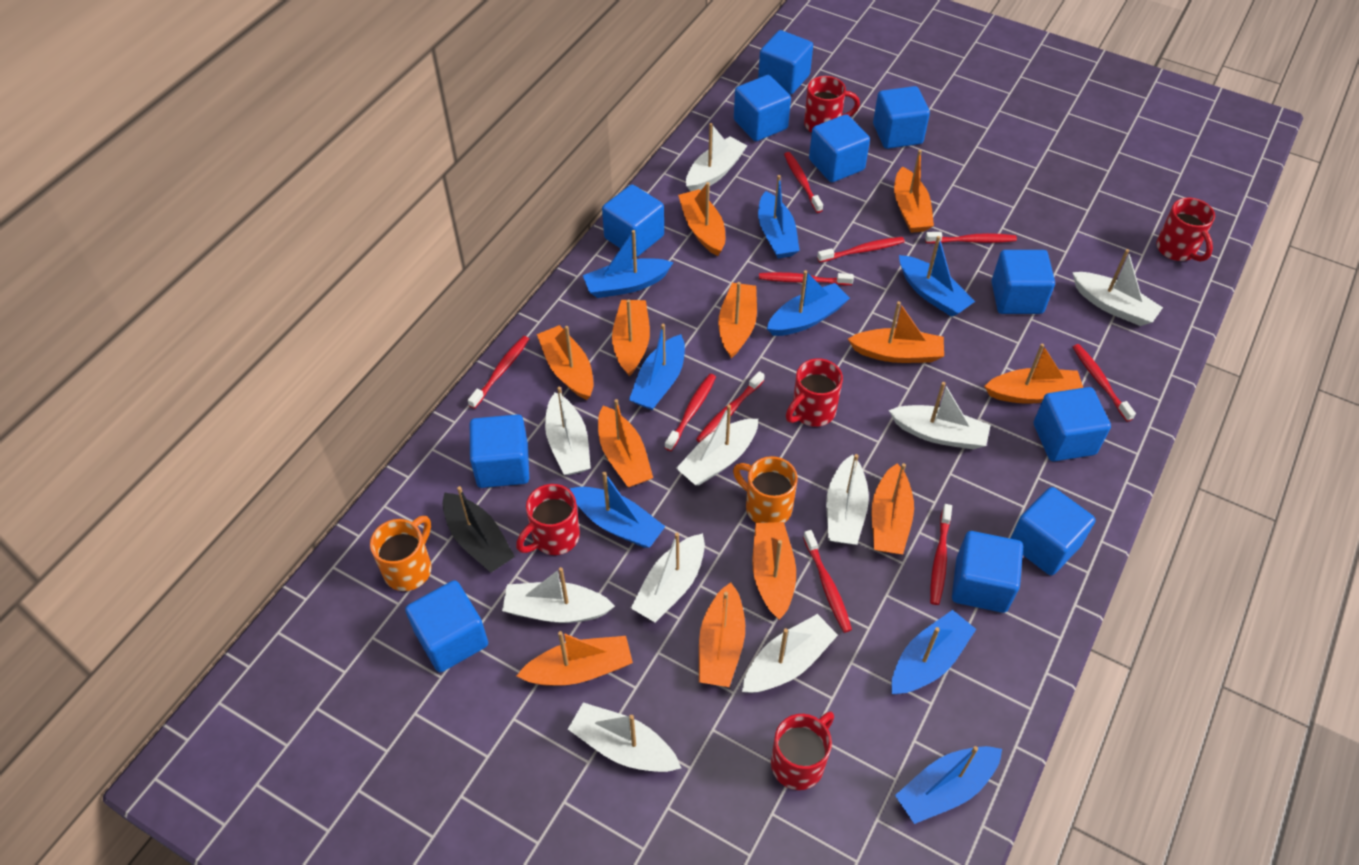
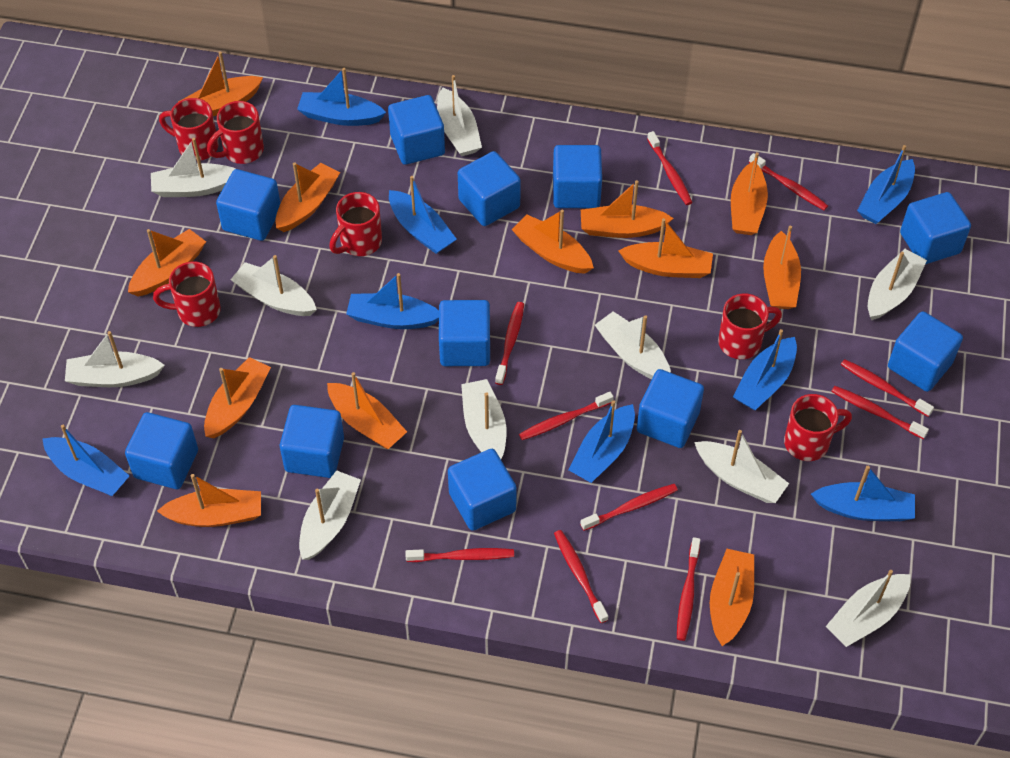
black boat: [443,486,515,573] = 1 -> none = 0
orange mug: [370,516,432,591] [733,456,798,523] = 2 -> none = 0
red mug: [516,484,580,555] [771,712,834,790] [786,358,843,427] [804,76,860,133] [1156,198,1215,262] = 5 -> [153,261,221,327] [159,98,219,161] [207,101,264,164] [329,192,382,256] [718,294,782,359] [784,394,852,461] = 6

